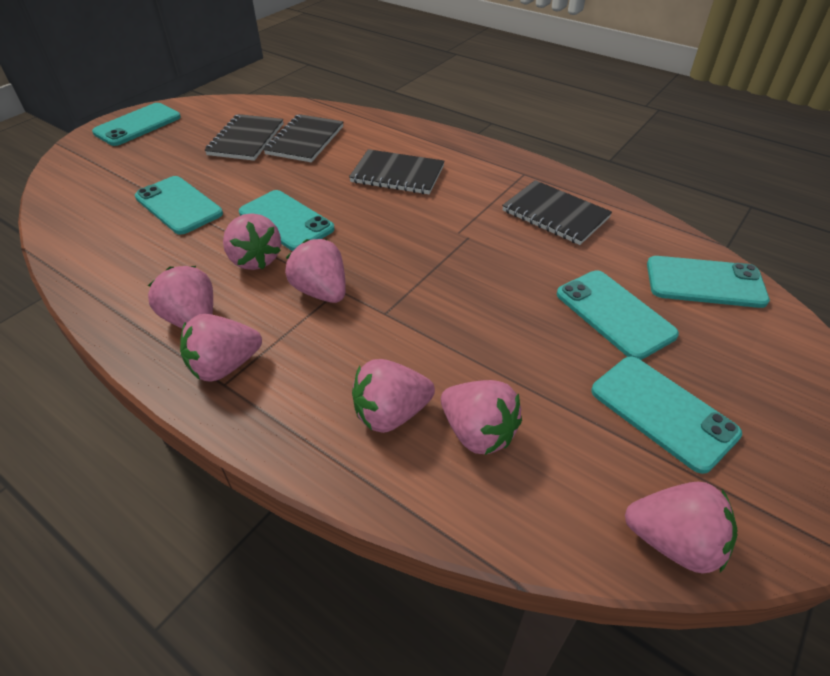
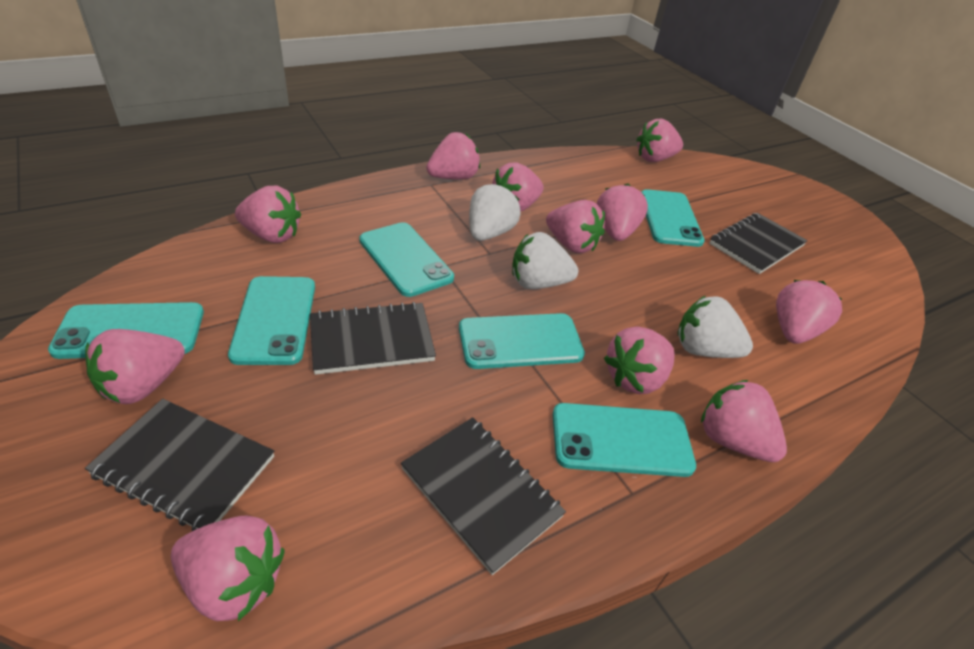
pink strawberry: [148,266,213,328] [180,314,262,382] [223,213,281,270] [285,239,346,303] [352,359,435,433] [441,380,522,455] [625,482,738,574] = 7 -> [85,329,185,404] [171,516,285,621] [235,186,301,243] [426,132,480,179] [492,163,544,211] [546,200,605,253] [597,184,648,241] [604,326,675,394] [636,119,683,162] [701,380,787,462] [776,280,842,344] = 11
white strawberry: none = 0 -> [469,183,521,241] [512,232,578,289] [678,296,753,358] = 3

